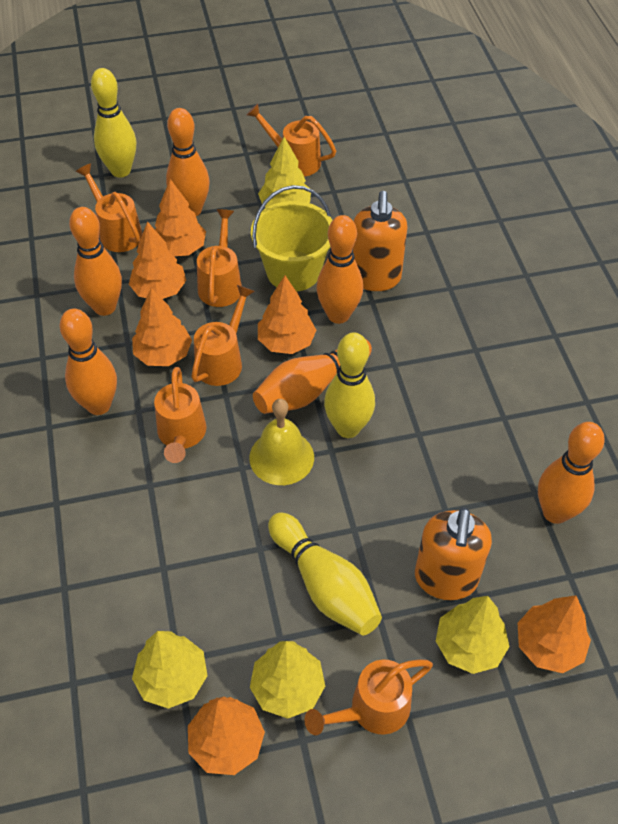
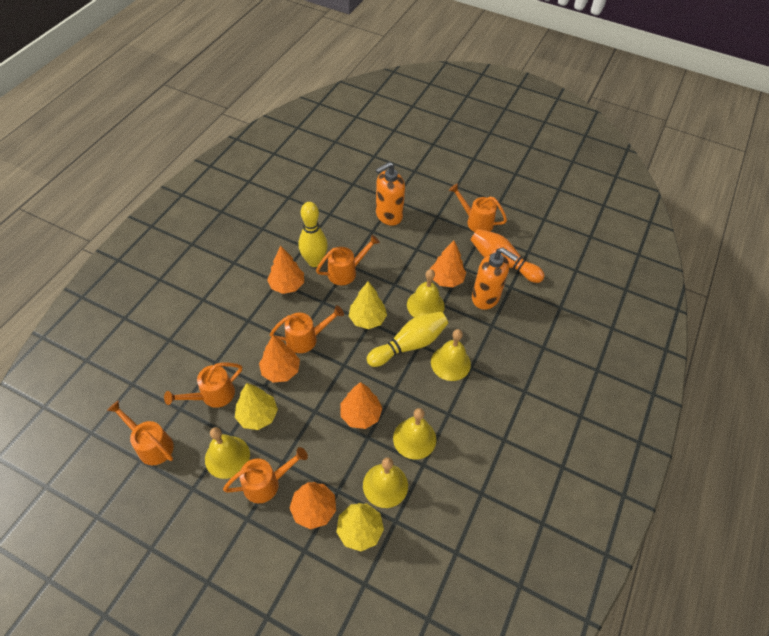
orange bowling pin: [59,309,117,415] [69,207,122,316] [166,108,210,216] [253,339,372,414] [316,215,363,324] [538,422,605,524] = 6 -> [471,229,545,283] = 1
orange tree: [129,221,186,299] [132,288,192,366] [155,179,206,256] [188,697,265,775] [258,276,316,354] [518,595,591,673] = 6 -> [259,335,300,383] [267,246,304,294] [290,482,336,529] [340,382,382,429] [430,240,466,287] = 5
yellow bell: [249,399,314,485] = 1 -> [205,427,250,479] [363,457,408,508] [393,408,436,460] [407,269,445,317] [431,329,471,381] = 5
yellow bowling pin: [91,68,136,178] [268,512,382,636] [324,332,375,438] = 3 -> [299,202,328,267] [367,311,448,367] = 2
yellow bucket: [251,185,333,292] = 1 -> none = 0
yellow tree: [132,631,207,709] [250,641,325,719] [258,137,311,208] [436,596,510,674] = 4 -> [235,383,278,430] [336,503,384,551] [349,281,387,329] = 3

